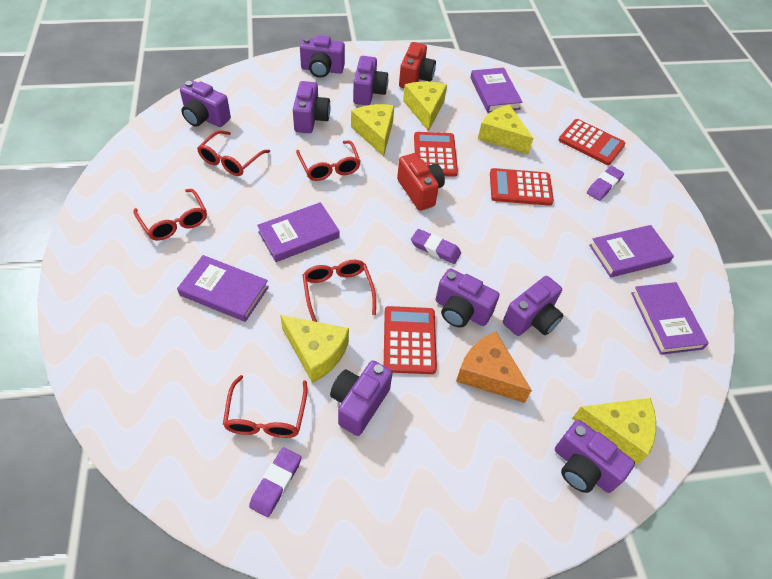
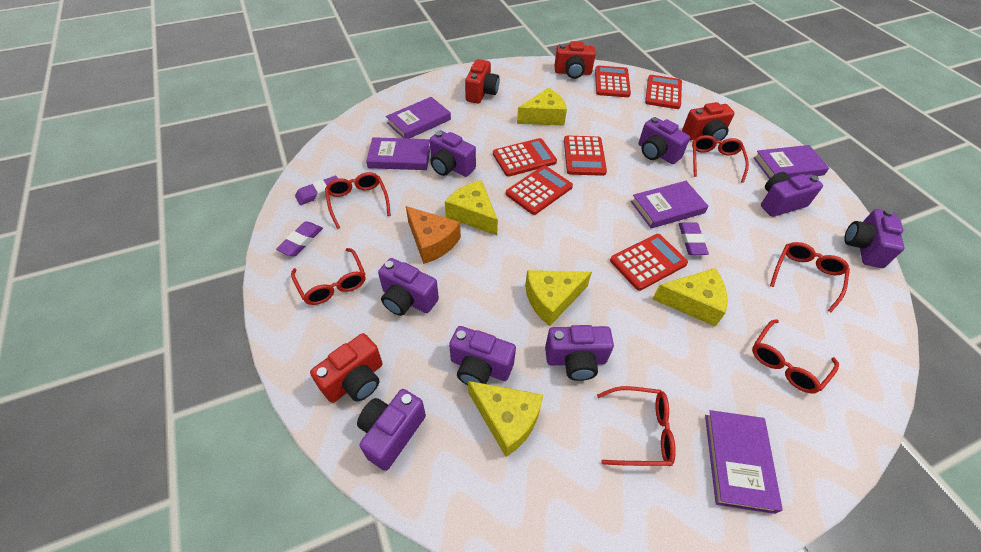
red calculator: [384,306,437,374] [414,132,458,177] [490,168,554,206] [559,119,626,165] = 4 -> [493,138,557,177] [506,165,573,215] [564,136,607,176] [595,66,631,97] [610,234,688,291] [645,75,682,109] = 6
red camera: [397,153,445,211] [399,42,436,88] = 2 -> [310,333,383,403] [465,59,500,103] [555,41,596,79] [682,102,734,141] = 4
red glasses: [133,189,207,241] [197,130,270,176] [223,375,308,438] [296,140,361,181] [303,260,376,322] = 5 -> [291,248,365,305] [325,172,391,229] [597,386,676,466] [692,135,749,183] [752,320,839,393] [770,242,850,312] = 6

